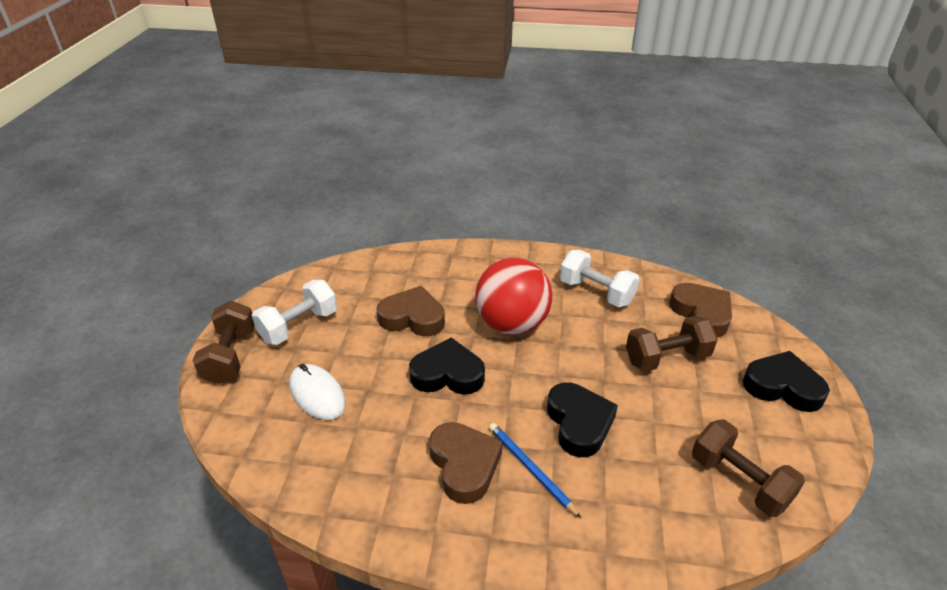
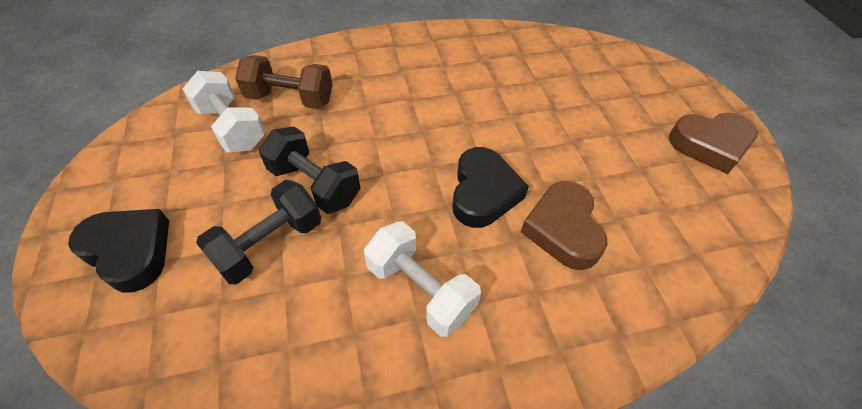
black dumbbell: none = 0 -> [196,180,321,284] [259,126,361,214] = 2
black heart: [409,337,485,395] [547,382,618,457] [743,351,830,412] = 3 -> [68,209,169,293] [452,147,529,228] = 2
blue pencil: [489,423,581,518] = 1 -> none = 0
brown dumbbell: [192,301,255,384] [626,316,718,372] [692,419,805,517] = 3 -> [235,55,333,109] = 1
brown heart: [376,286,445,336] [429,422,502,504] [669,283,732,337] = 3 -> [521,181,608,270] [669,113,758,174] = 2
red ball: [475,258,552,335] = 1 -> none = 0
white mouse: [289,364,346,420] = 1 -> none = 0

